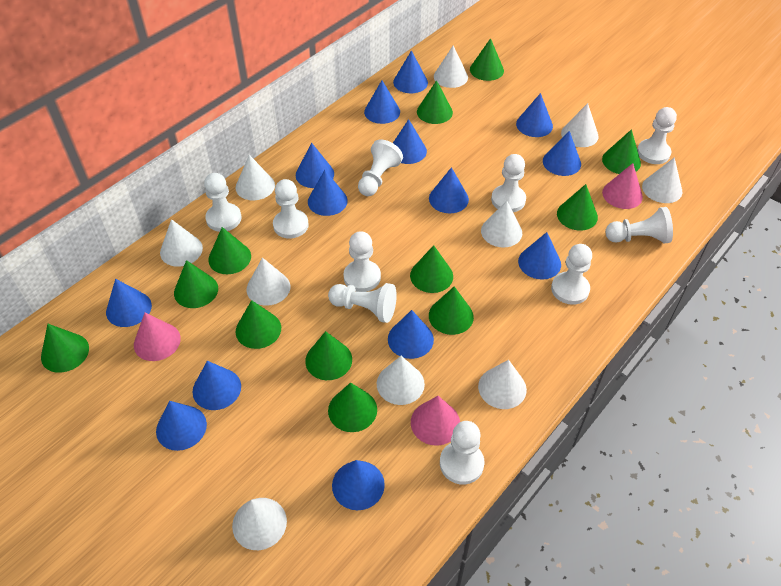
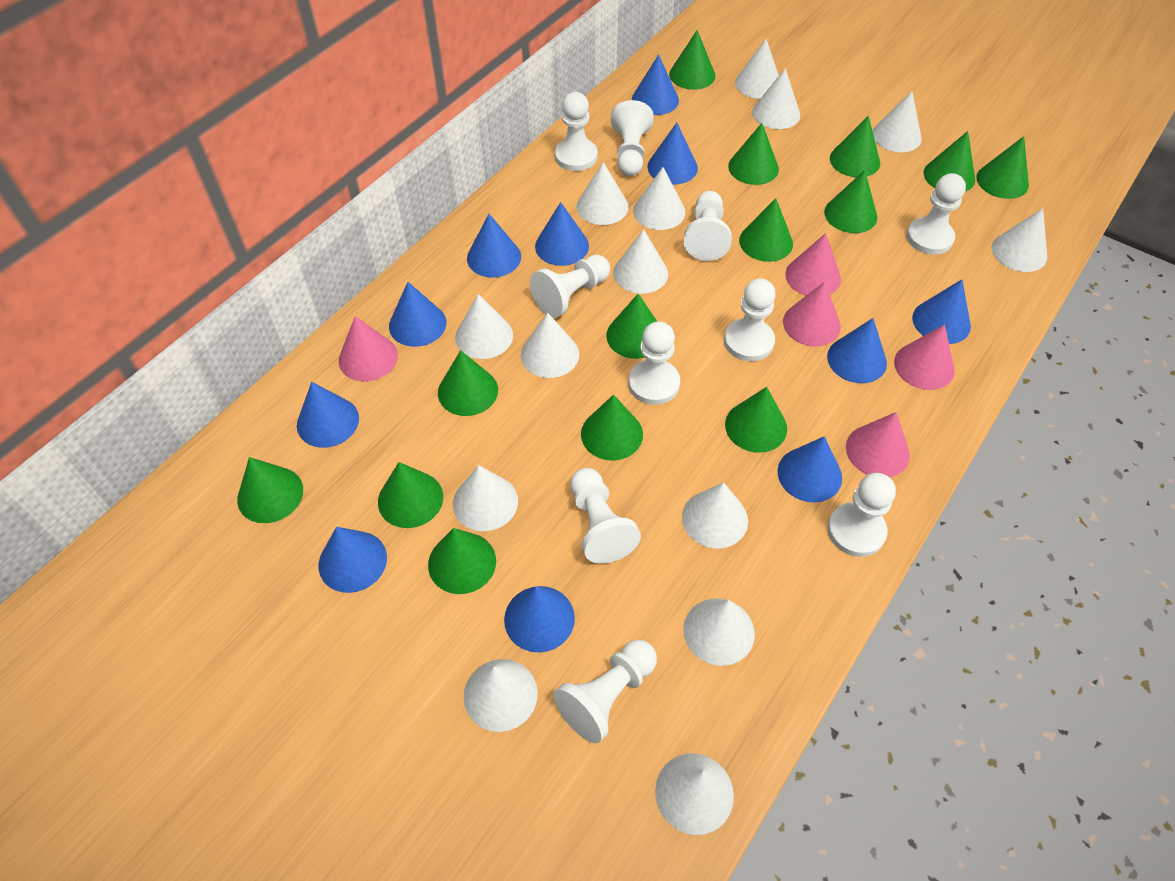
blue cone: [106,279,152,327] [156,401,207,451] [192,361,241,410] [296,143,334,188] [308,170,348,216] [332,460,385,510] [364,81,400,124] [388,310,434,359] [393,51,428,93] [393,119,427,164] [429,167,469,213] [516,93,553,137] [518,232,561,280] [543,131,581,176] = 14 -> [297,382,359,448] [319,527,387,593] [389,282,446,347] [467,214,521,278] [504,586,575,653] [535,202,589,266] [632,55,679,115] [647,123,698,185] [778,436,842,503] [827,318,887,383] [912,279,971,344] = 11
green cone: [41,324,89,373] [174,260,218,308] [209,227,251,274] [236,300,281,349] [305,331,352,380] [328,382,377,432] [410,245,453,293] [417,80,453,124] [429,286,474,335] [470,38,504,81] [557,184,598,231] [602,129,641,174] = 12 -> [237,457,303,523] [378,462,443,528] [428,528,496,594] [438,350,498,416] [581,394,643,461] [606,294,658,359] [669,30,715,90] [725,387,787,453] [728,123,779,185] [739,198,793,262] [824,170,877,233] [830,115,880,177] [924,131,975,192] [976,136,1029,199] = 14
pink cone: [134,312,181,361] [411,396,460,446] [602,163,643,209] = 3 -> [339,316,398,381] [783,282,841,346] [785,233,841,296] [846,412,910,477] [894,325,955,390] = 5
white cone: [160,219,203,267] [232,498,287,550] [236,155,275,200] [247,258,290,306] [377,356,425,405] [434,45,468,88] [478,360,527,409] [481,201,522,247] [561,103,599,147] [642,157,682,203] = 10 -> [453,465,518,531] [455,294,513,359] [464,659,538,732] [521,313,579,378] [576,162,629,225] [613,229,668,294] [633,167,685,230] [655,753,734,835] [682,482,748,548] [683,599,755,666] [735,39,779,99] [752,68,800,129] [873,91,922,152] [991,208,1047,272] = 14

